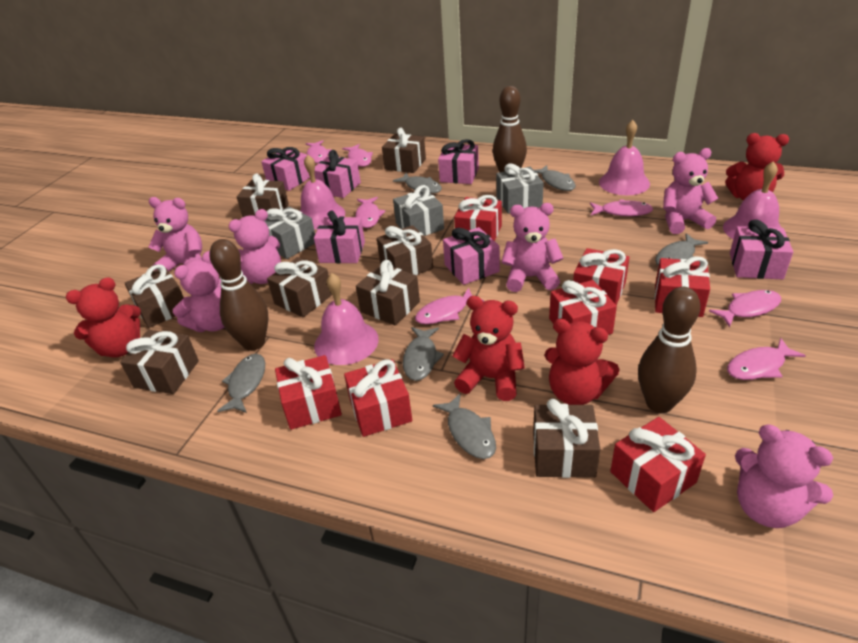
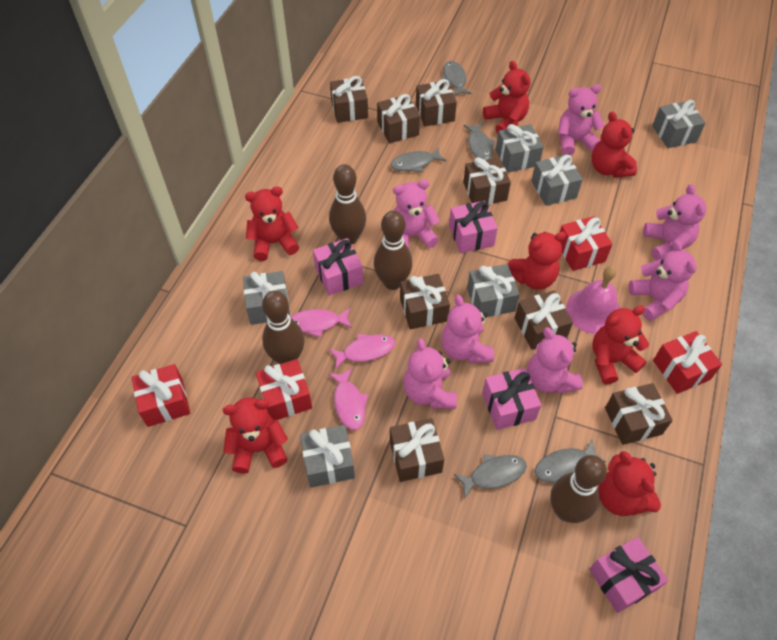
brown bowling pin: [209,239,269,351] [493,86,527,172] [638,287,700,413] = 3 -> [262,291,304,364] [329,164,366,245] [374,211,412,290] [550,455,607,523] = 4
grey fish: [217,354,265,413] [393,173,442,194] [403,327,444,381] [433,394,496,459] [534,165,576,191] [655,233,708,266] = 6 -> [391,147,446,172] [441,61,471,96] [454,455,527,499] [463,123,495,160] [535,440,606,482] = 5
grey gift: [264,207,315,259] [393,185,444,236] [496,163,544,214] = 3 -> [243,271,290,325] [300,425,355,488] [467,264,520,317] [496,124,544,173] [531,155,583,206] [652,100,706,148] = 6
pink bell: [300,155,345,230] [314,273,379,365] [599,120,650,195] [723,161,782,239] = 4 -> [566,266,620,334] = 1
pink fish: [306,140,332,163] [342,144,373,167] [355,197,385,228] [415,287,484,324] [590,199,653,216] [709,290,781,327] [727,338,806,380] = 7 -> [291,308,352,338] [328,368,368,430] [329,334,395,370] = 3
pink gift: [261,147,310,191] [314,210,365,263] [315,150,361,198] [438,139,479,184] [443,227,500,285] [730,219,793,279] = 6 -> [313,238,363,296] [449,201,498,253] [482,368,541,430] [589,537,668,613] = 4
pink teddy bear: [149,197,202,271] [173,251,225,332] [228,209,281,284] [501,203,563,292] [663,148,719,234] [735,425,833,528] = 6 -> [393,179,440,249] [403,338,457,409] [441,295,494,363] [527,327,583,394] [558,84,605,155] [629,240,697,321] [643,184,706,261] = 7
red gift: [275,355,342,430] [344,359,412,437] [454,195,502,241] [549,280,617,335] [573,248,630,305] [610,417,706,512] [655,256,710,317] = 7 -> [132,364,190,427] [256,359,312,420] [560,216,612,271] [653,331,722,394] = 4
red teddy bear: [66,277,141,358] [452,296,525,401] [545,319,620,405] [725,133,789,200] = 4 -> [223,398,288,474] [245,186,299,261] [483,61,530,134] [507,231,566,290] [592,111,637,178] [592,305,649,385] [598,451,661,516] = 7

